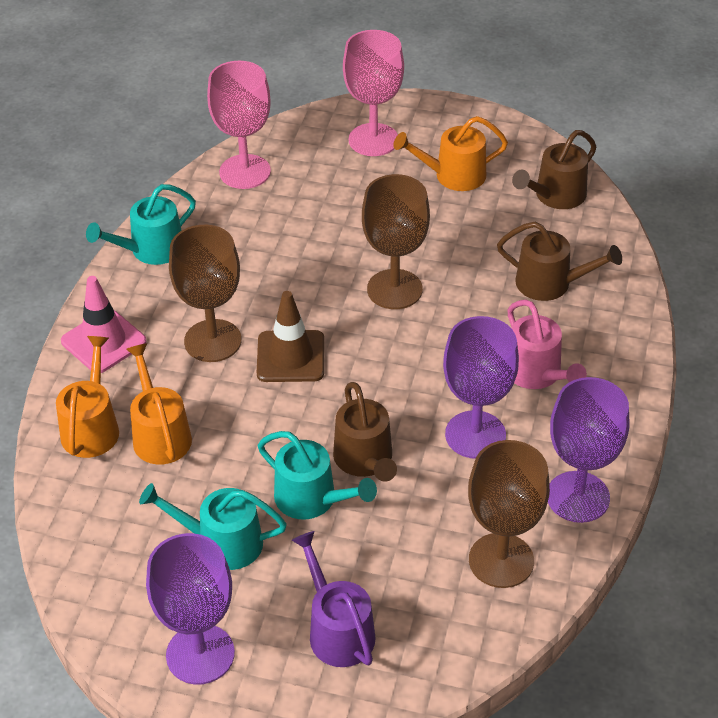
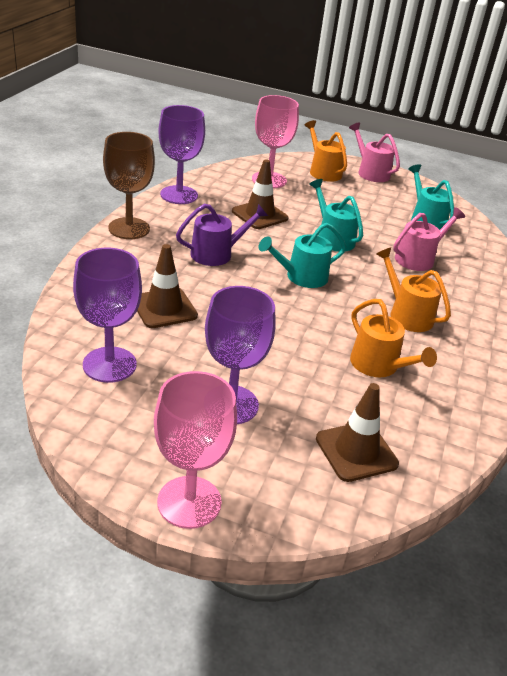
brown goblet: [169,225,242,362] [362,174,430,309] [468,440,550,588] = 3 -> [103,132,155,239] = 1
brown traffic cone: [257,291,324,382] = 1 -> [137,244,198,328] [232,159,289,229] [316,383,399,482] = 3
brown watering can: [333,382,397,482] [497,222,622,301] [512,130,596,209] = 3 -> none = 0
pink traffic cone: [61,276,147,373] = 1 -> none = 0
pink watering can: [508,300,587,389] = 1 -> [349,122,400,182] [393,207,465,271] = 2

